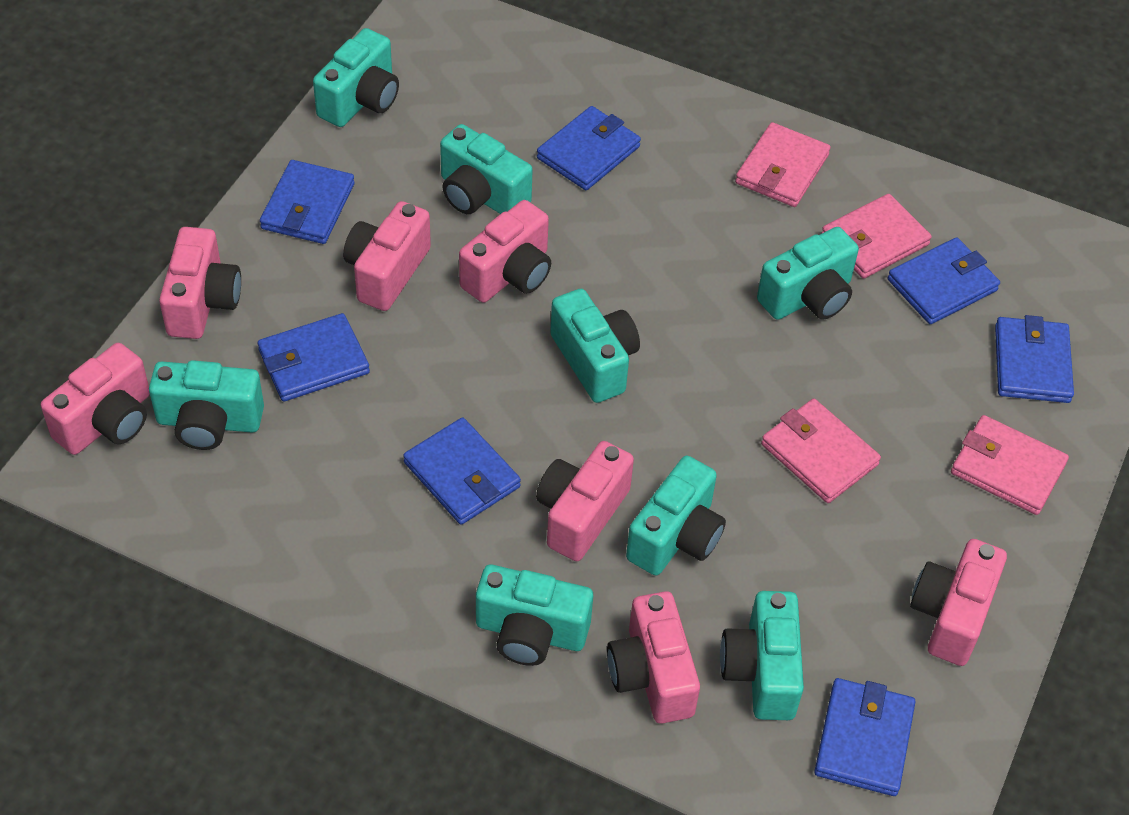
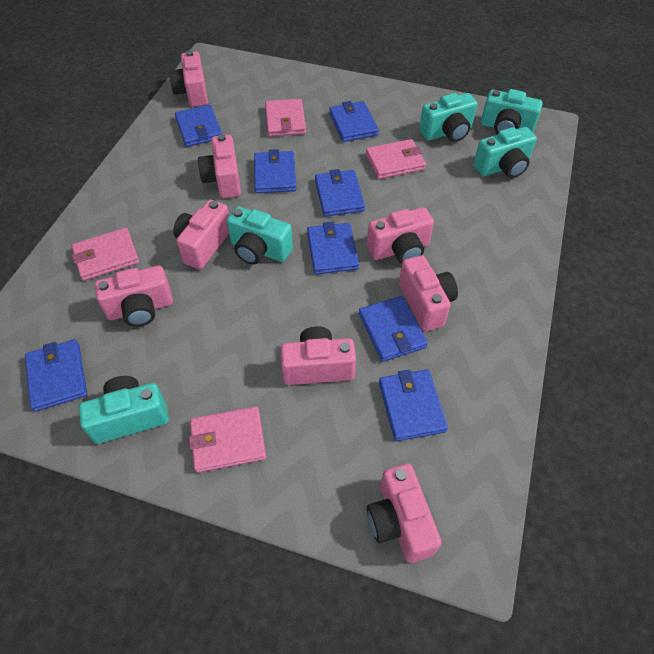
blue wallet: [258,313,370,402] [260,160,355,244] [403,417,521,525] [537,106,641,190] [814,678,916,796] [888,237,1000,324] [995,315,1074,403] = 7 -> [25,339,87,412] [175,105,222,147] [254,149,296,193] [307,222,359,274] [315,169,365,217] [329,101,379,142] [359,296,428,362] [379,369,448,441] = 8
pink camera: [41,343,150,455] [159,227,241,339] [343,201,431,311] [459,200,551,303] [536,441,634,561] [607,591,700,724] [910,539,1007,666] = 7 -> [95,265,173,327] [169,51,208,107] [173,200,229,269] [198,134,241,198] [280,326,356,385] [367,207,434,264] [367,464,442,563] [399,255,458,331] = 8
turquoise camera: [149,360,264,450] [313,28,399,127] [440,124,533,214] [476,564,593,666] [550,289,640,403] [626,456,726,576] [720,591,804,720] [757,227,859,320] = 8 -> [79,376,169,444] [227,206,293,265] [419,93,477,142] [474,127,537,178] [481,89,543,134] = 5

